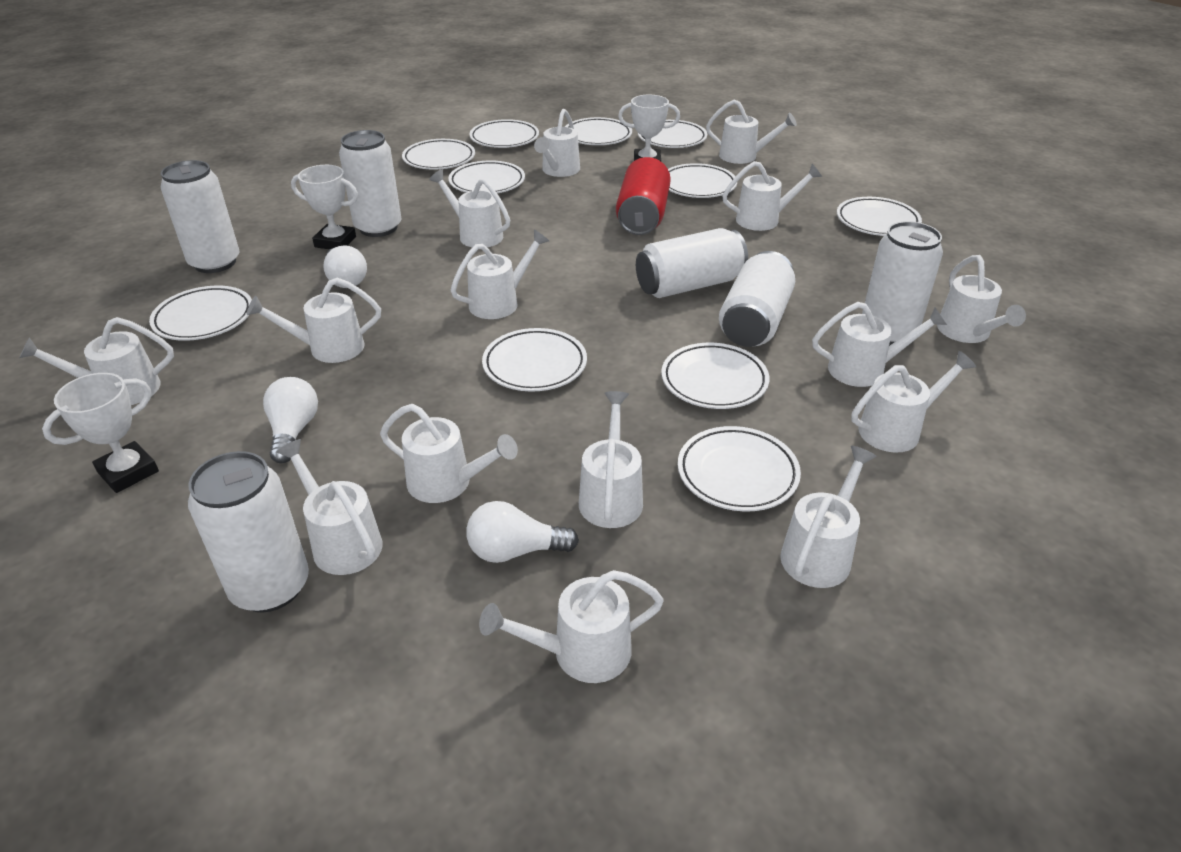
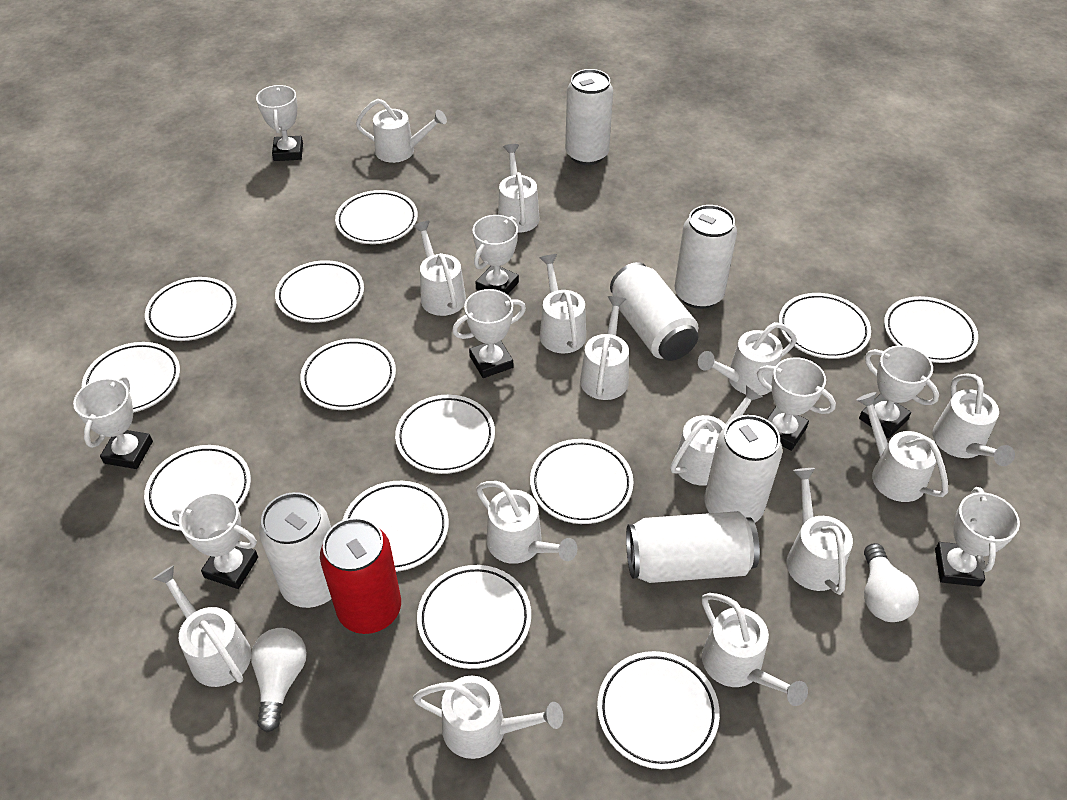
white light bulb: [263,377,318,463] [323,245,367,288] [466,501,579,563] = 3 -> [251,628,307,732] [864,543,919,622] = 2
white plate: [149,286,252,341] [402,139,475,170] [449,160,525,193] [469,119,539,148] [482,328,587,392] [565,117,632,145] [638,120,707,148] [661,343,769,409] [668,163,737,198] [678,426,801,512] [837,197,922,236] = 11 -> [82,342,180,413] [144,445,251,531] [145,277,237,341] [275,260,364,323] [300,338,396,410] [335,190,418,244] [343,481,449,572] [395,395,495,474] [417,565,531,669] [530,439,633,524] [597,651,720,769] [779,293,871,359] [884,296,978,363] = 13
white trophy: [42,373,159,493] [291,165,358,249] [618,95,680,161] = 3 -> [73,375,153,469] [172,492,258,589] [256,85,303,161] [452,289,526,378] [473,215,519,295] [757,357,836,451] [859,345,939,438] [935,487,1020,587] = 8
white watering can: [19,317,174,405] [247,278,381,363] [277,439,383,575] [380,404,518,503] [429,170,510,247] [451,230,549,319] [479,570,664,683] [534,109,580,177] [579,391,643,528] [706,100,797,164] [722,161,822,231] [780,446,877,588] [812,302,947,387] [851,351,976,453] [937,255,1026,343] = 15 -> [153,565,251,687] [355,99,447,163] [413,221,466,316] [413,676,563,759] [476,481,577,564] [498,144,539,233] [540,254,586,354] [580,296,629,400] [670,385,762,486] [698,322,797,396] [702,593,808,706] [786,468,853,595] [856,392,948,502] [933,373,1015,466] = 14

